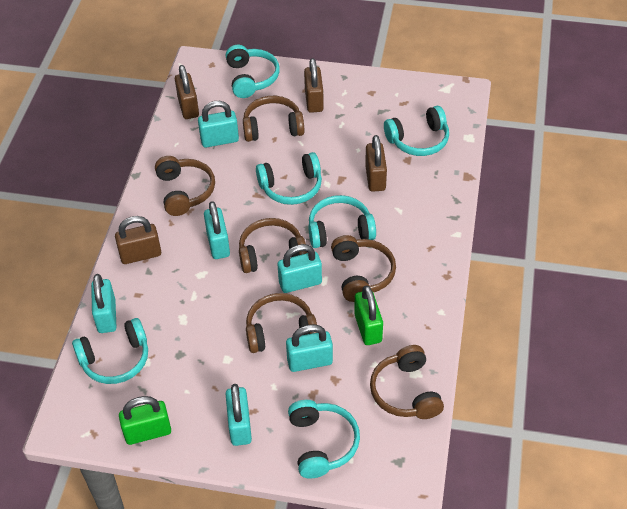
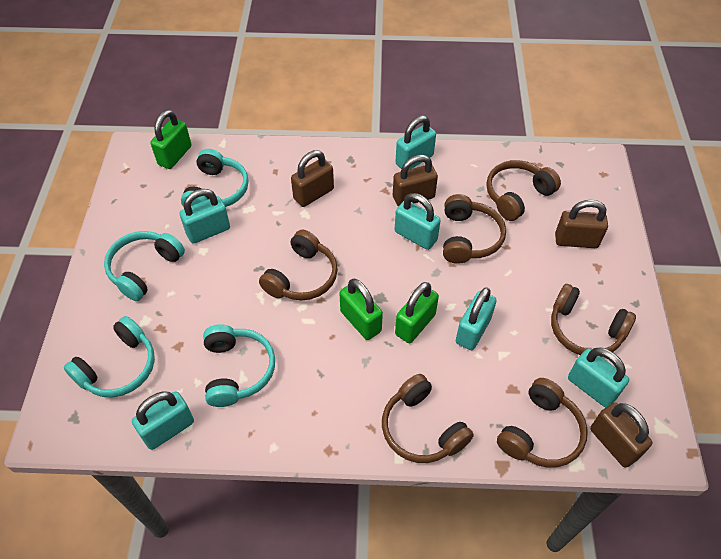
green padlock: [119,396,171,445] [354,285,383,345] = 2 -> [150,110,191,169] [340,279,383,340] [395,282,439,343] = 3
turquoise headphones: [72,318,148,384] [226,45,280,98] [256,152,322,205] [288,400,360,478] [308,195,376,248] [384,106,449,156] = 6 -> [64,316,155,397] [104,231,185,301] [181,149,249,207] [203,324,275,407] = 4

